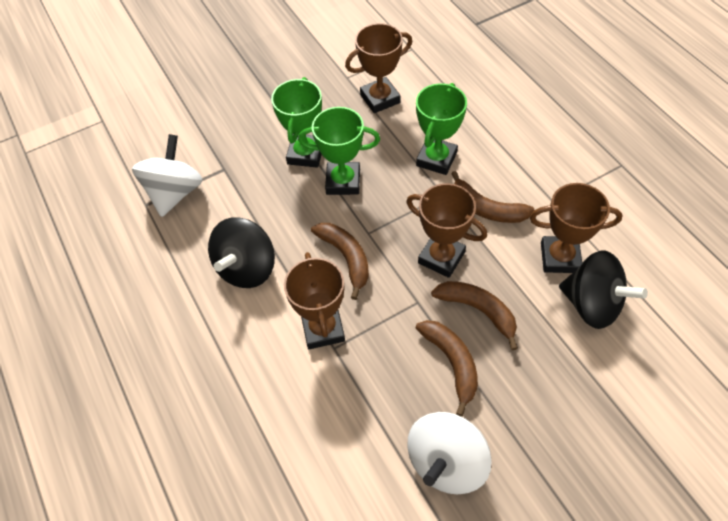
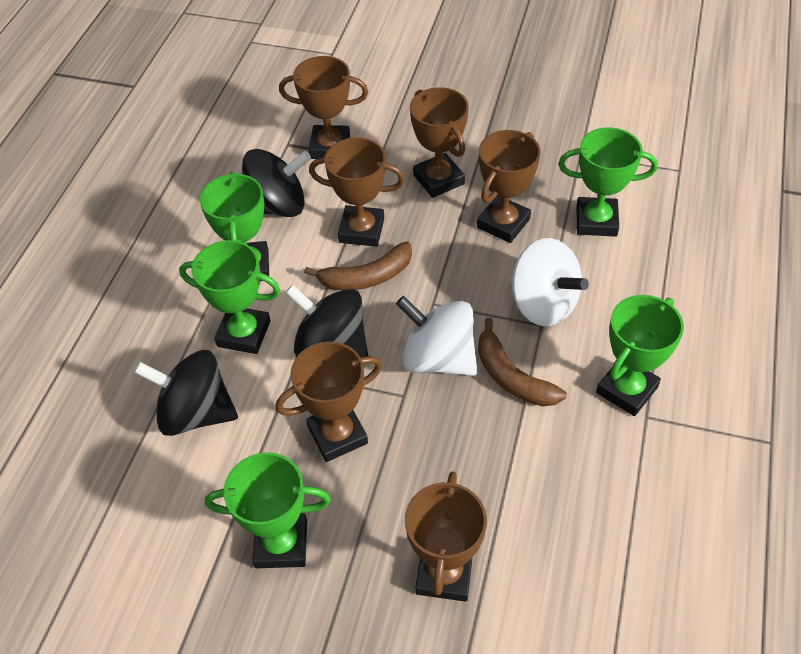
black spinning top: [208,217,275,288] [559,251,648,329] = 2 -> [134,350,238,436] [242,149,311,217] [285,285,368,357] = 3
brown banana: [311,223,369,300] [416,320,478,417] [431,281,518,350] [451,171,534,223] = 4 -> [304,241,412,291] [478,318,567,406] = 2
brown trophy: [284,252,345,349] [345,23,412,113] [406,183,487,278] [530,183,623,273] = 4 -> [276,341,382,462] [279,56,368,159] [309,137,405,247] [405,472,487,602] [410,87,469,198] [477,130,541,243] = 6
green trophy: [271,77,322,168] [298,107,380,195] [416,83,467,175] = 3 -> [179,240,280,354] [200,172,269,281] [205,452,331,568] [558,127,658,237] [596,295,684,416] = 5

